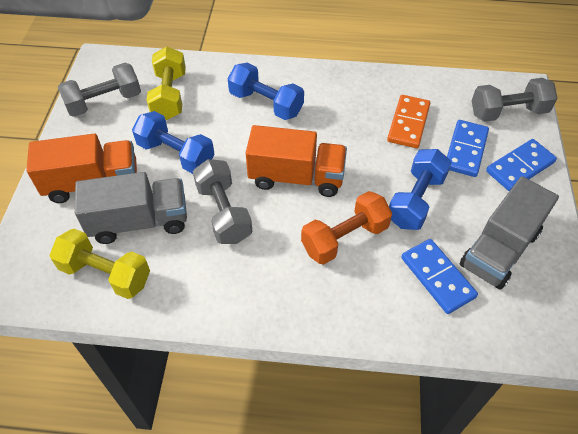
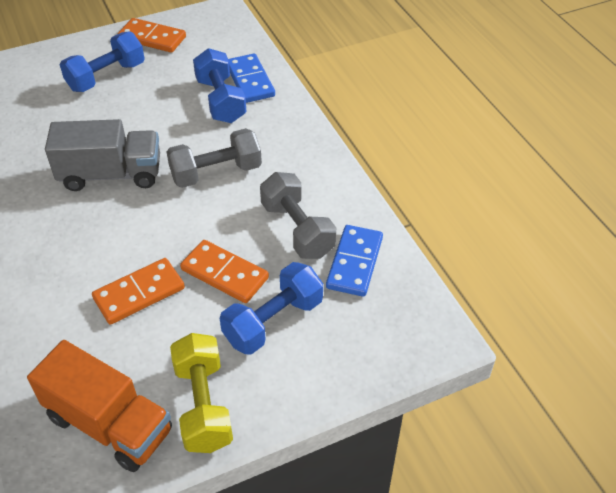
blue domino: [401,239,478,314] [447,120,489,177] [486,139,557,191] = 3 -> [228,54,275,103] [326,225,383,297] = 2
grey dumbbell: [58,63,141,117] [193,159,252,244] [472,78,557,122] = 3 -> [167,128,262,188] [260,172,336,259] = 2
grey truck: [75,172,187,244] [460,176,559,290] = 2 -> [45,119,160,191] = 1
orange domino: [387,95,430,148] = 1 -> [92,258,185,325] [118,18,186,53] [180,240,269,303] = 3
orange dumbbell: [301,191,392,265] = 1 -> none = 0
orange truck: [26,134,137,203] [246,125,347,197] = 2 -> [27,340,172,472] = 1
yellow dumbbell: [49,229,150,299] [147,47,186,120] = 2 -> [170,333,233,453] = 1

